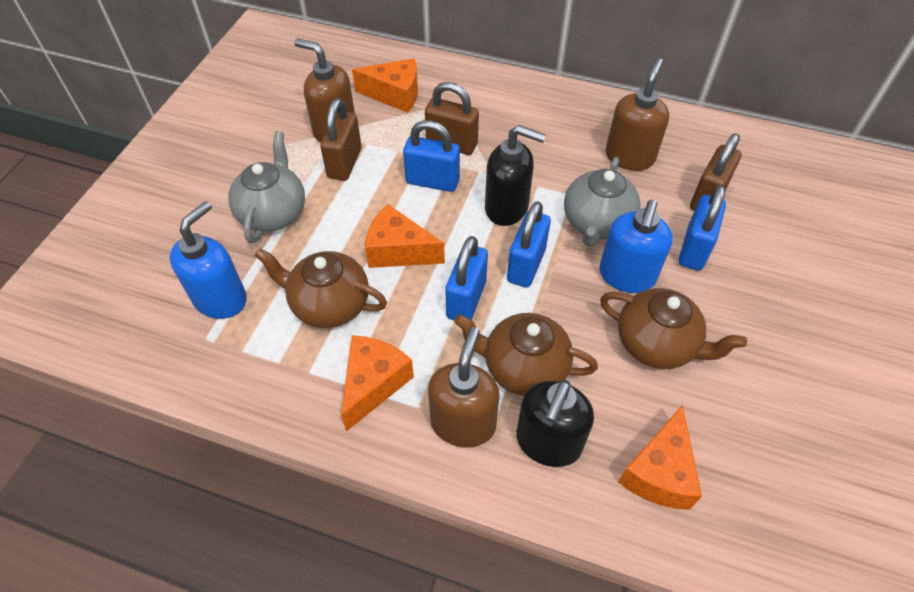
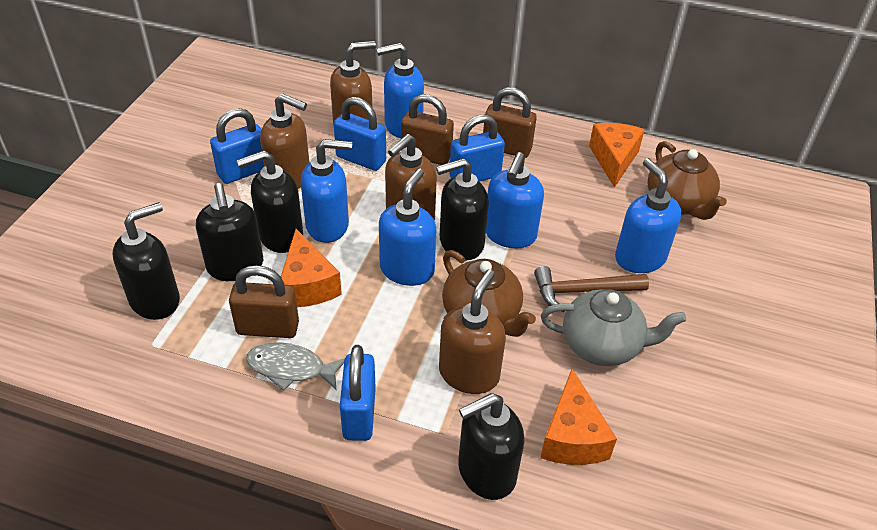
black soap dispenser: [485,125,546,226] [516,380,594,467] = 2 -> [113,202,180,320] [196,183,263,281] [236,150,303,253] [436,158,489,260] [458,393,524,500] = 5
blue soap dispenser: [170,201,247,319] [599,200,673,293] = 2 -> [301,139,352,243] [376,43,424,138] [379,168,436,286] [486,152,544,248] [615,158,681,273] = 5
brown hammer: none = 0 -> [534,266,649,312] = 1
brown soap dispenser: [294,38,355,143] [428,327,500,447] [605,58,669,171] = 3 -> [260,94,309,189] [330,41,376,125] [385,134,437,221] [439,269,506,394] = 4
brown teapot: [254,248,387,328] [454,313,598,396] [600,288,747,369] = 3 -> [442,250,536,337] [647,141,727,220] = 2
grey fish: none = 0 -> [246,342,345,391] = 1
grey teapot: [228,131,305,243] [564,157,641,247] = 2 -> [541,289,686,366] = 1
orange cheese: [341,335,414,431] [352,59,418,113] [365,204,445,268] [618,405,702,510] = 4 -> [281,229,342,307] [540,369,617,465] [589,123,645,188] = 3

